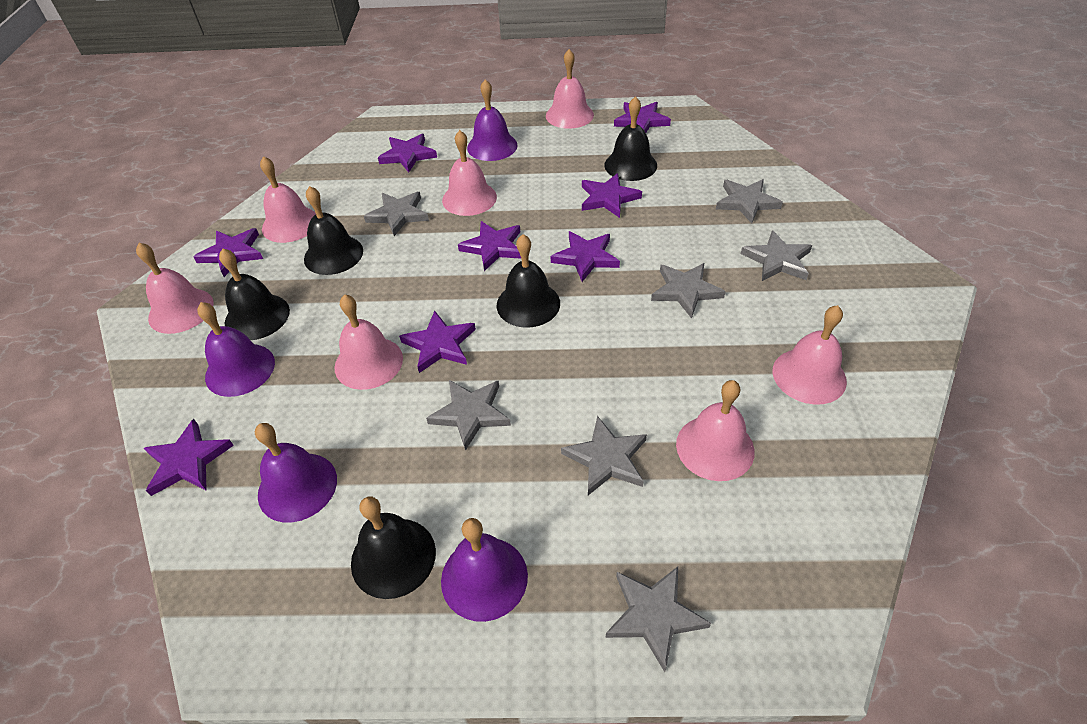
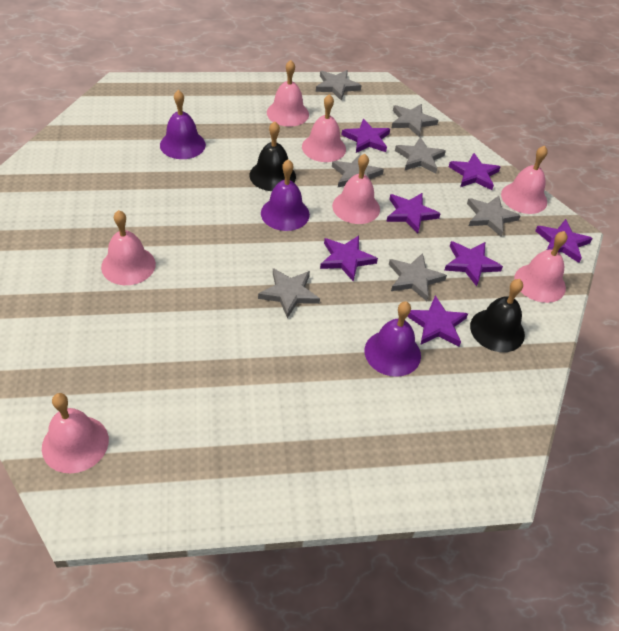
black bell: [219,248,290,340] [304,186,363,275] [351,497,436,599] [497,234,560,328] [604,96,657,181] = 5 -> [249,121,296,191] [470,279,525,352] = 2
purple bell: [197,302,275,397] [255,423,337,523] [441,518,528,622] [467,79,518,161] = 4 -> [160,90,206,159] [261,159,310,231] [365,301,421,377] = 3
purple star: [144,419,234,496] [193,228,263,277] [378,134,437,172] [399,311,476,373] [458,221,521,271] [551,231,620,282] [582,173,642,218] [614,102,671,133] = 8 -> [320,236,378,282] [342,119,390,153] [386,193,441,234] [407,295,468,346] [444,241,503,287] [449,153,500,190] [535,219,593,263] = 7

